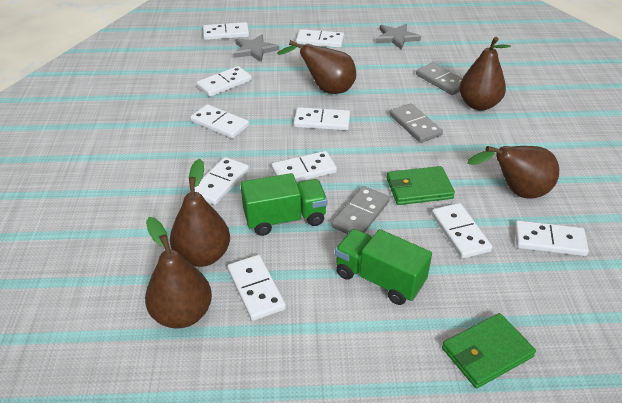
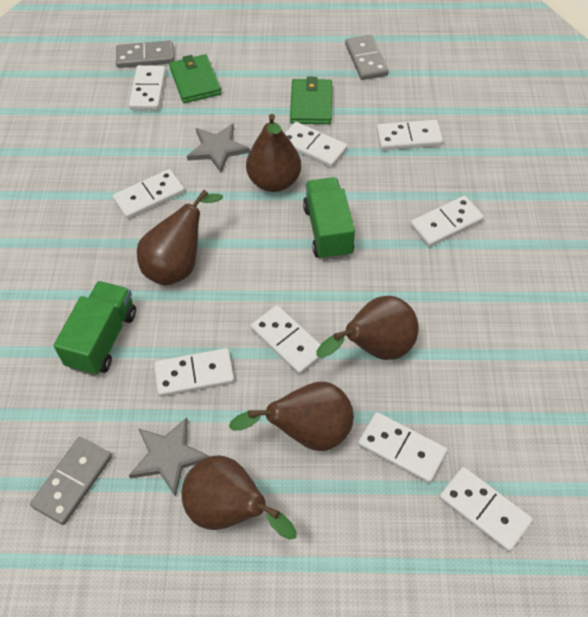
white domino: [190,104,249,139] [194,157,249,205] [197,66,252,97] [203,22,249,40] [227,255,286,321] [271,151,337,182] [294,107,350,131] [296,29,344,48] [432,203,492,259] [515,220,589,256] = 10 -> [113,169,185,219] [129,65,166,110] [154,348,234,397] [251,305,321,375] [285,122,348,168] [358,412,447,483] [376,120,443,150] [410,196,484,247] [439,467,533,552] = 9

